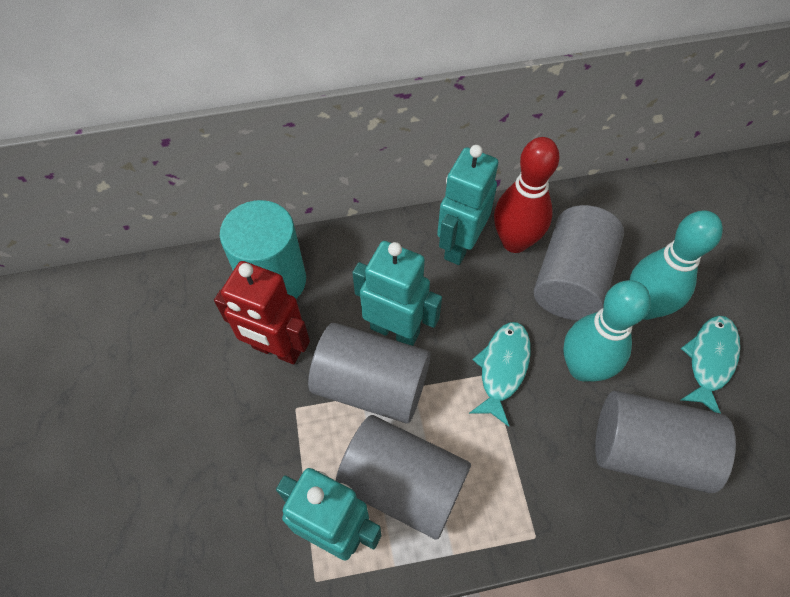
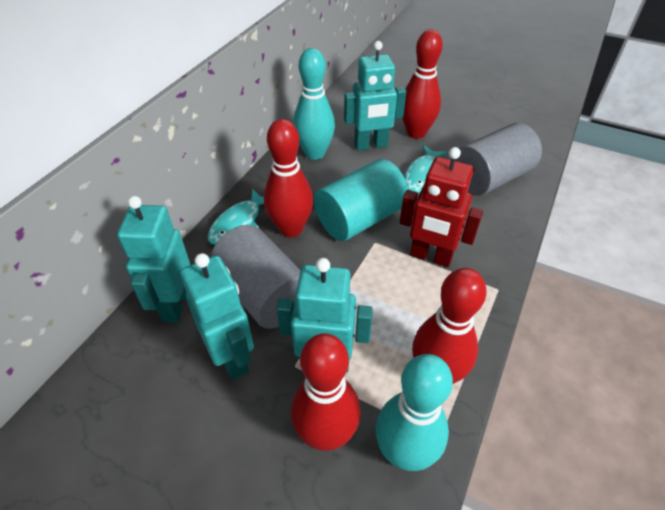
grey cylinder: [308,323,431,423] [336,415,471,540] [534,205,624,320] [595,390,736,493] = 4 -> [210,225,301,329] [455,123,542,196] = 2
red bowling pin: [494,137,560,253] = 1 -> [264,119,313,237] [291,333,361,451] [402,30,443,139] [412,268,487,384] = 4
turquoise robot: [276,468,381,561] [352,241,442,346] [437,145,498,265] = 3 -> [117,196,190,322] [180,253,254,380] [277,258,373,372] [344,41,406,150] = 4

